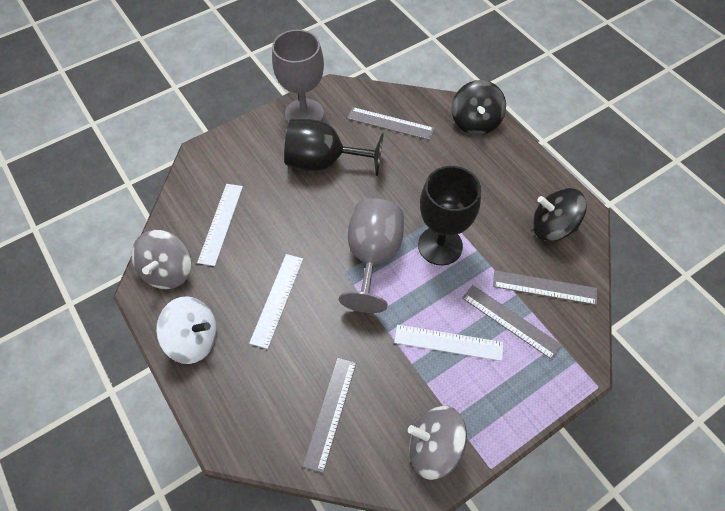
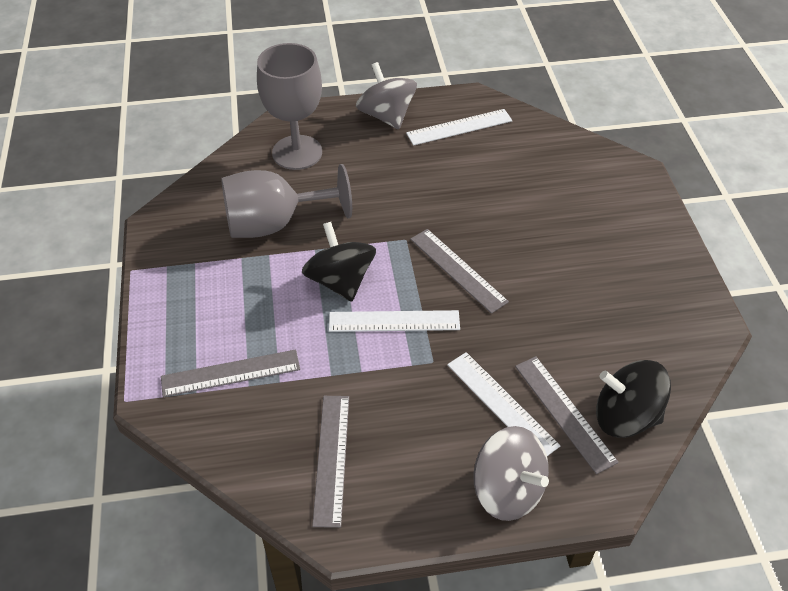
black goblet: [284,119,384,176] [418,166,481,265] = 2 -> none = 0
white spinning top: [156,296,217,364] = 1 -> none = 0

